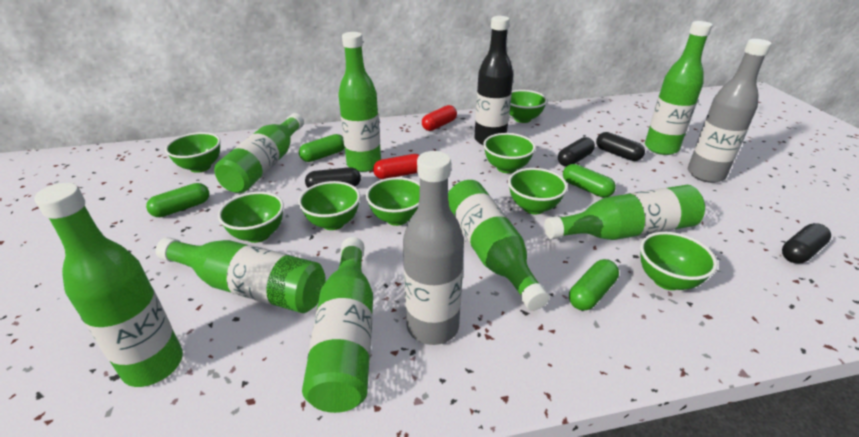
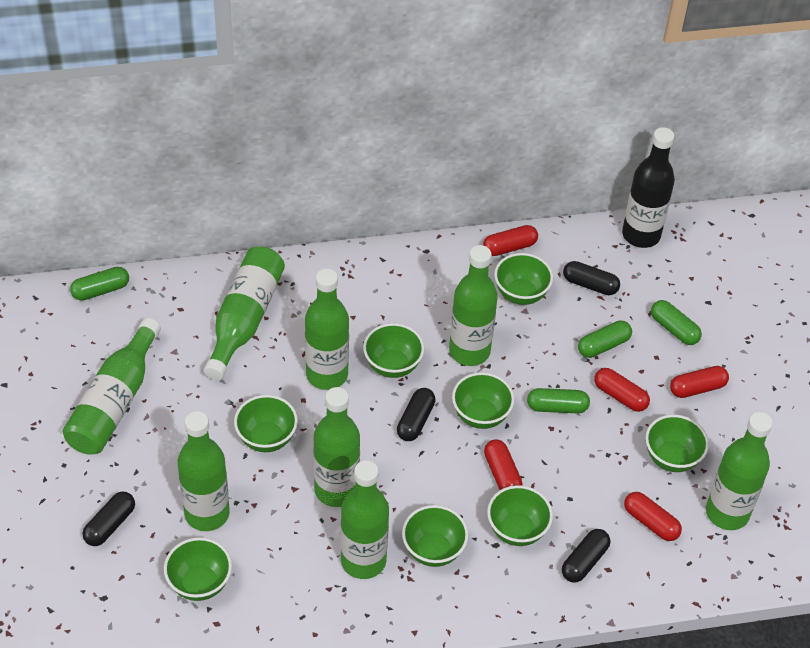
grey bottle: [403,151,464,345] [688,39,772,183] = 2 -> none = 0
red capsule: [373,154,419,179] [422,105,457,131] = 2 -> [483,225,538,256] [484,439,523,490] [594,368,650,412] [624,492,682,541] [670,366,729,398] = 5

